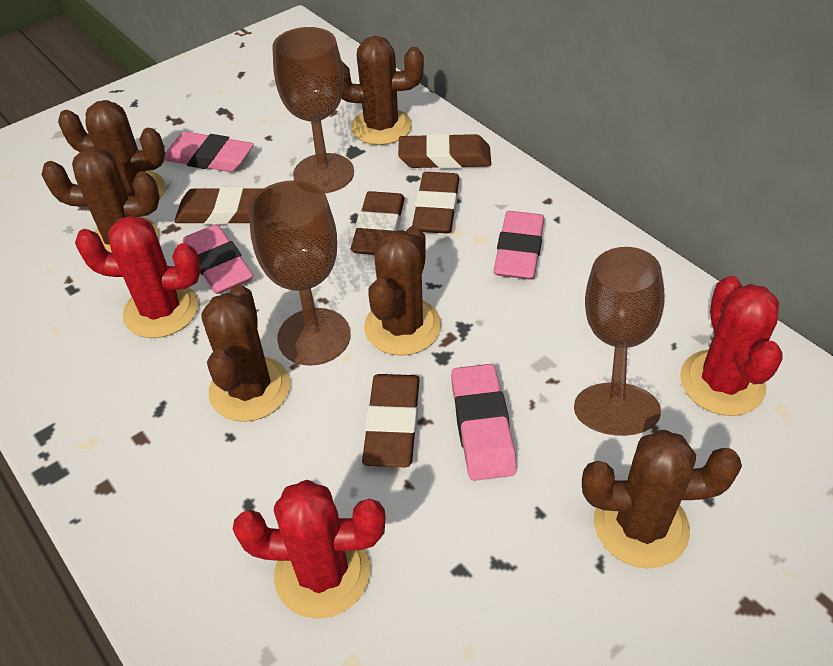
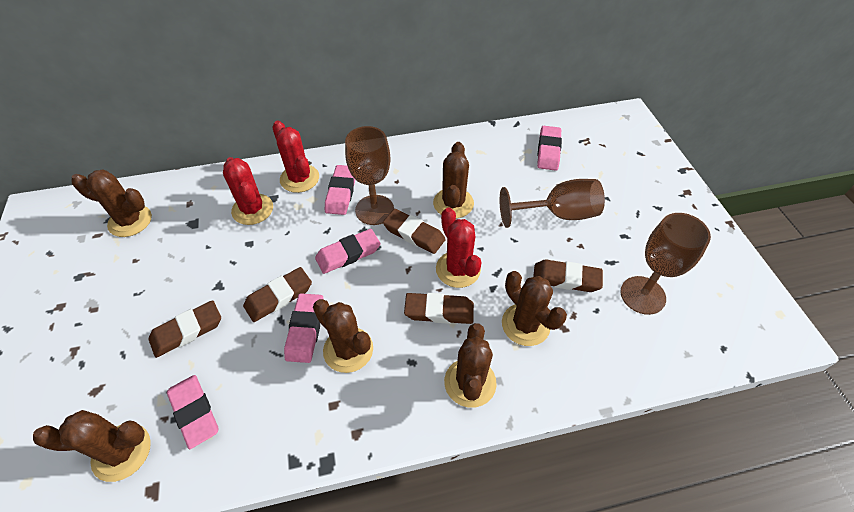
pink eraser: [164,131,254,172] [183,224,253,294] [451,364,517,481] [493,211,544,279] = 4 -> [167,375,218,449] [284,293,324,363] [315,229,380,274] [325,165,355,215] [537,126,562,171] = 5

